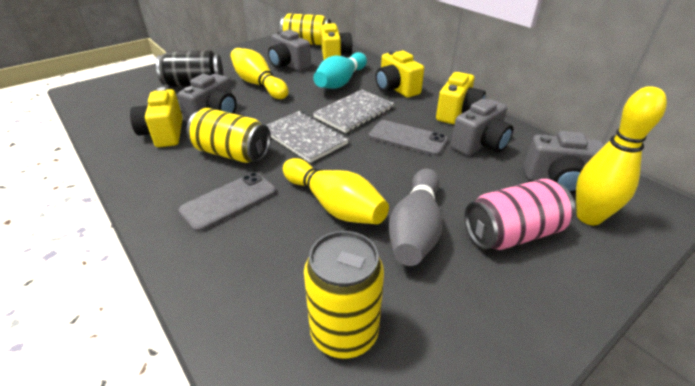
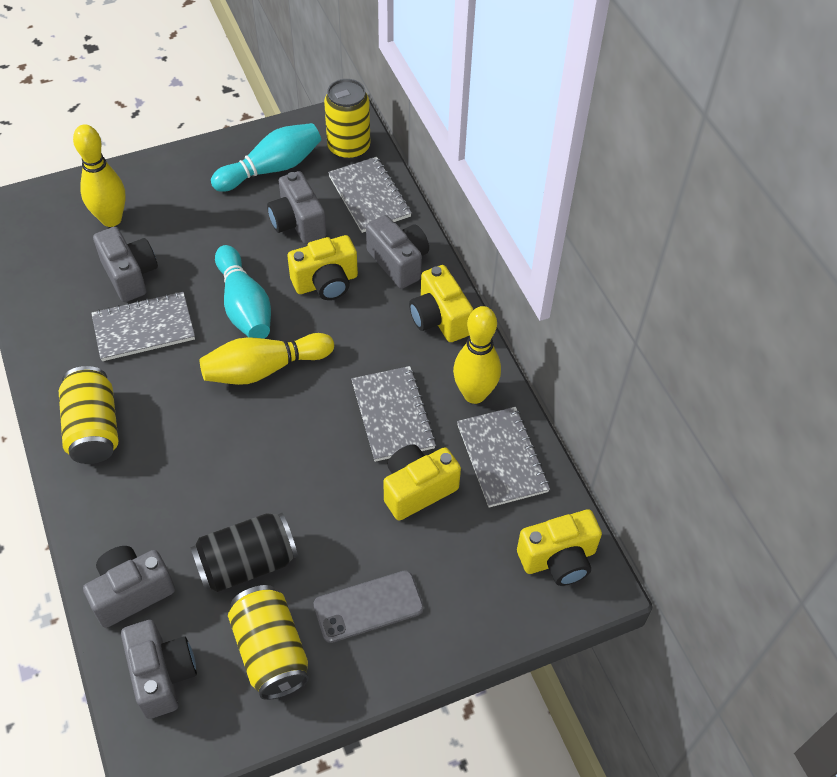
grey bowling pin: [389,169,442,266] = 1 -> none = 0
grey camera: [178,74,237,123] [268,30,311,71] [451,99,513,156] [524,131,604,194] = 4 -> [83,546,175,628] [93,227,158,302] [121,620,197,719] [267,171,326,244] [366,215,429,289] = 5
grey notebook: [266,111,349,163] [313,90,394,133] = 2 -> [91,292,195,361] [328,157,412,233] [351,366,436,462] [457,407,550,508] = 4
grey phone: [178,172,276,232] [369,120,448,156] = 2 -> [314,570,424,643] = 1
pink can: [464,179,575,250] = 1 -> none = 0
turquoise bowling pin: [313,52,367,89] = 1 -> [211,123,321,192] [215,245,271,339] = 2

